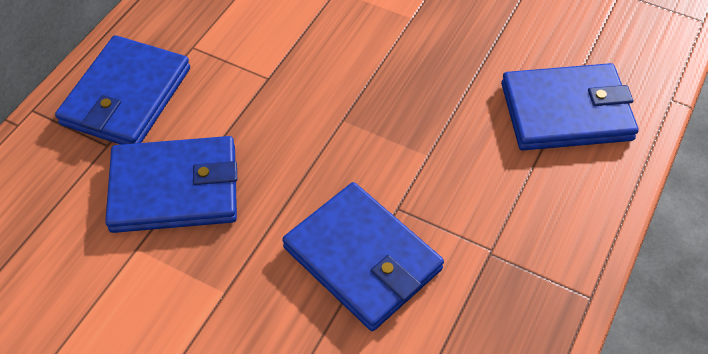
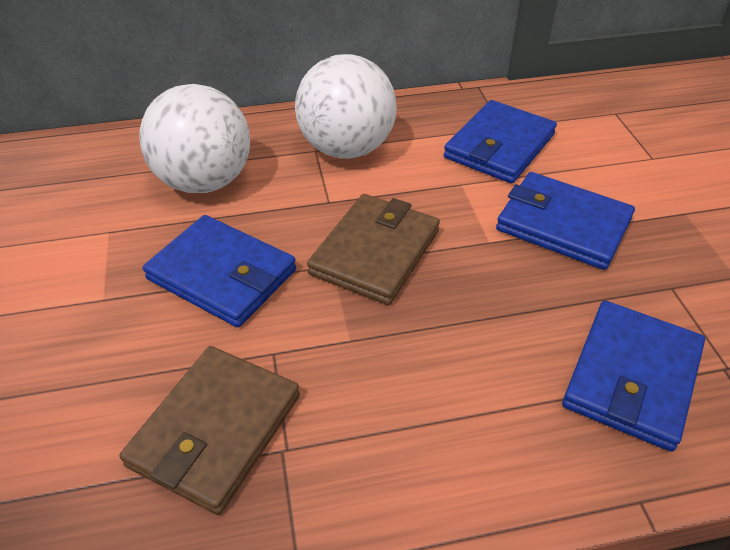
brown wallet: none = 0 -> [120,346,300,515] [307,194,440,305] = 2
white ball: none = 0 -> [139,84,250,193] [295,54,397,159] = 2

